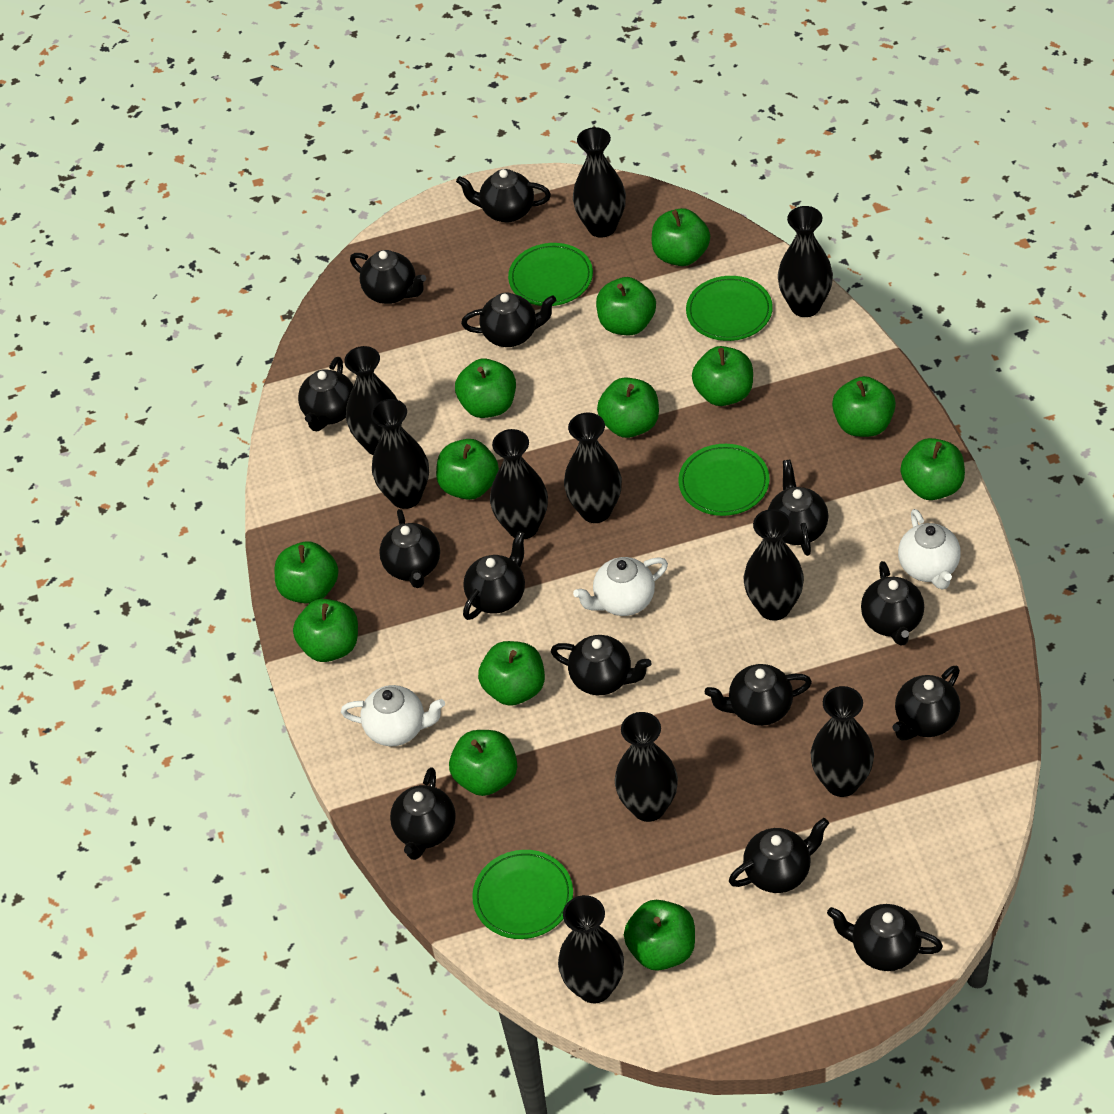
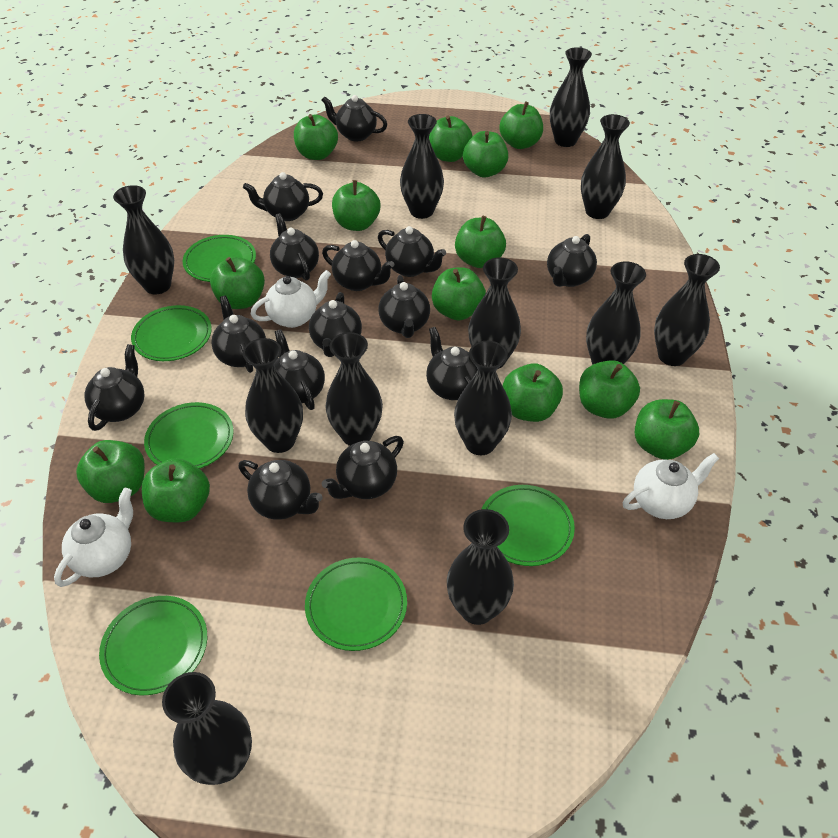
black vase: [344,346,402,455] [371,399,429,509] [490,429,548,539] [558,895,624,1003] [564,412,622,523] [573,127,626,238] [615,712,678,822] [744,509,804,621] [778,206,833,317] [811,686,874,797] = 10 -> [113,185,174,295] [162,672,252,785] [243,338,303,453] [325,332,383,446] [400,114,444,219] [447,509,514,625] [454,341,512,455] [468,257,521,369] [550,47,592,147] [581,114,630,219] [586,261,646,365] [654,254,720,366] = 12
green plate: [472,850,573,939] [508,243,593,306] [678,444,770,516] [686,276,773,341] = 4 -> [99,596,207,695] [131,305,212,361] [144,402,234,469] [183,235,256,282] [305,558,407,651] [482,485,575,566] = 6

